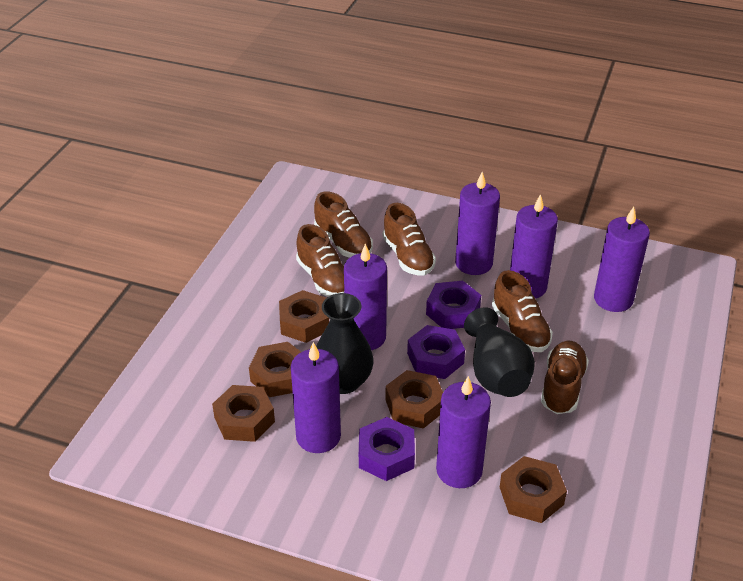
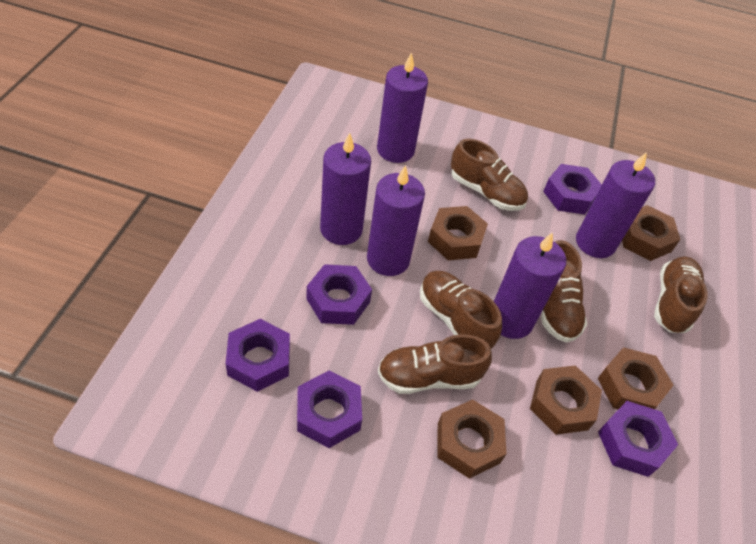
black vase: [316,293,374,394] [464,307,535,397] = 2 -> none = 0
purple candle: [291,342,341,453] [344,244,387,350] [436,376,491,488] [455,172,500,275] [510,194,558,299] [594,207,650,312] = 6 -> [320,133,371,245] [367,165,425,276] [377,52,428,163] [494,232,566,339] [576,152,655,258] = 5
purple nut: [359,417,415,481] [407,325,465,379] [426,281,481,329] = 3 -> [225,319,290,392] [297,370,362,448] [306,264,372,325] [543,164,602,215] [598,401,678,477] = 5

